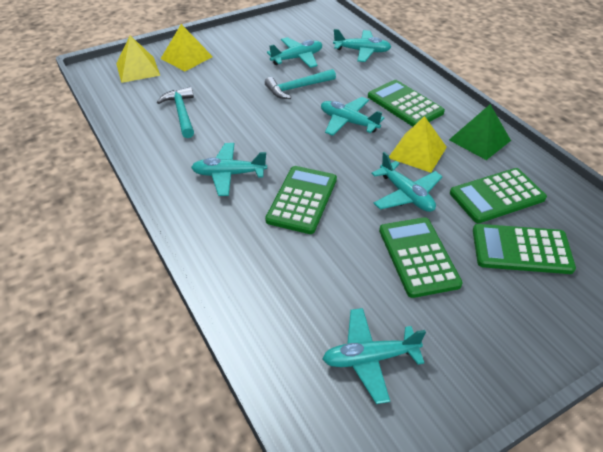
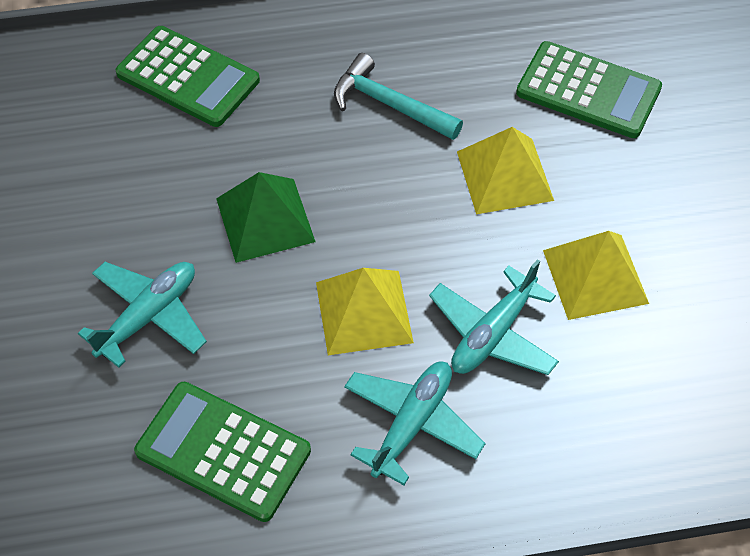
green calculator: [265,166,337,234] [368,80,445,127] [379,217,463,298] [450,168,547,223] [473,224,576,274] = 5 -> [116,26,260,127] [134,382,311,522] [516,41,662,138] = 3
turquoise hammer: [157,87,194,138] [265,69,336,99] = 2 -> [334,53,463,140] = 1
turquoise plane: [191,143,267,196] [267,37,322,68] [321,97,385,136] [323,308,426,404] [333,29,391,62] [371,152,443,212] = 6 -> [78,262,207,368] [344,362,486,485] [429,259,559,375] = 3

